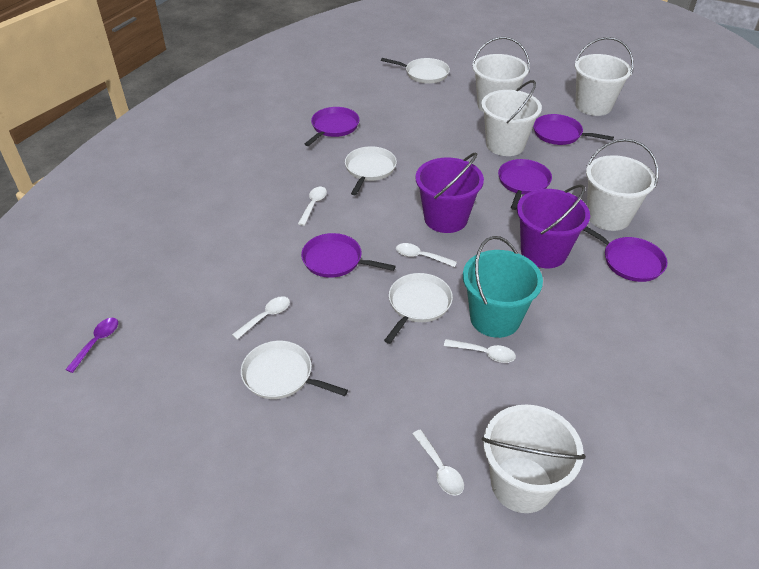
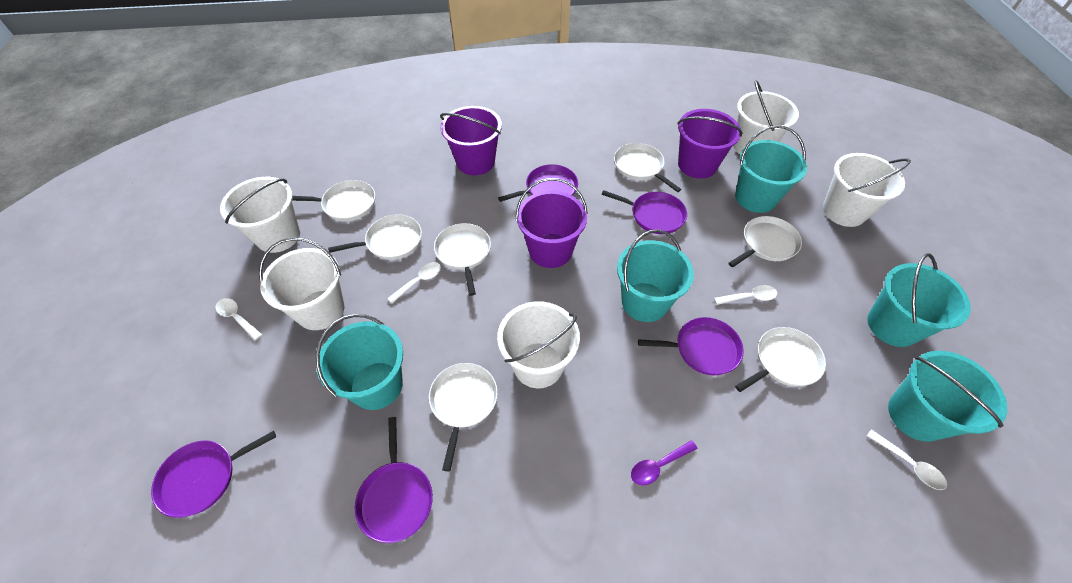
purple bucket: [415,152,484,233] [517,184,590,268] = 2 -> [440,106,502,175] [516,178,588,268] [677,109,743,179] = 3
turquoise bucket: [463,236,543,338] = 1 -> [316,314,403,410] [617,229,694,322] [735,125,807,213] [867,254,971,347] [888,351,1007,442] = 5
white pan: [241,341,348,399] [345,146,397,195] [381,58,450,83] [384,273,453,344] = 4 -> [292,180,375,221] [328,214,422,260] [429,363,498,471] [434,223,491,296] [614,143,681,192] [728,216,802,267] [735,327,826,392] = 7
white spoon: [232,296,290,340] [298,187,327,226] [396,243,457,267] [412,429,464,496] [444,339,516,363] = 5 -> [215,298,262,340] [387,262,441,303] [714,285,778,305] [867,429,947,490] = 4

